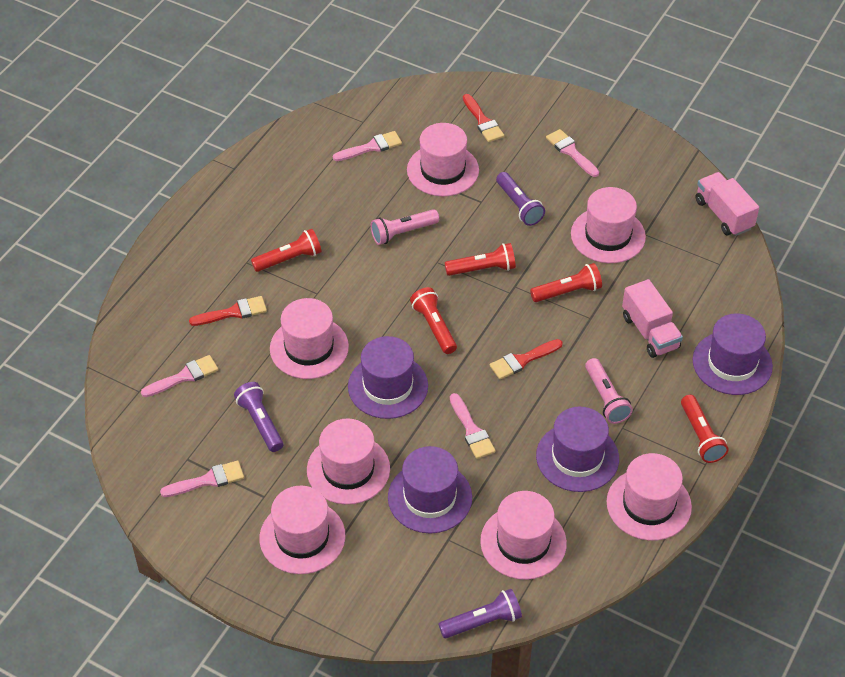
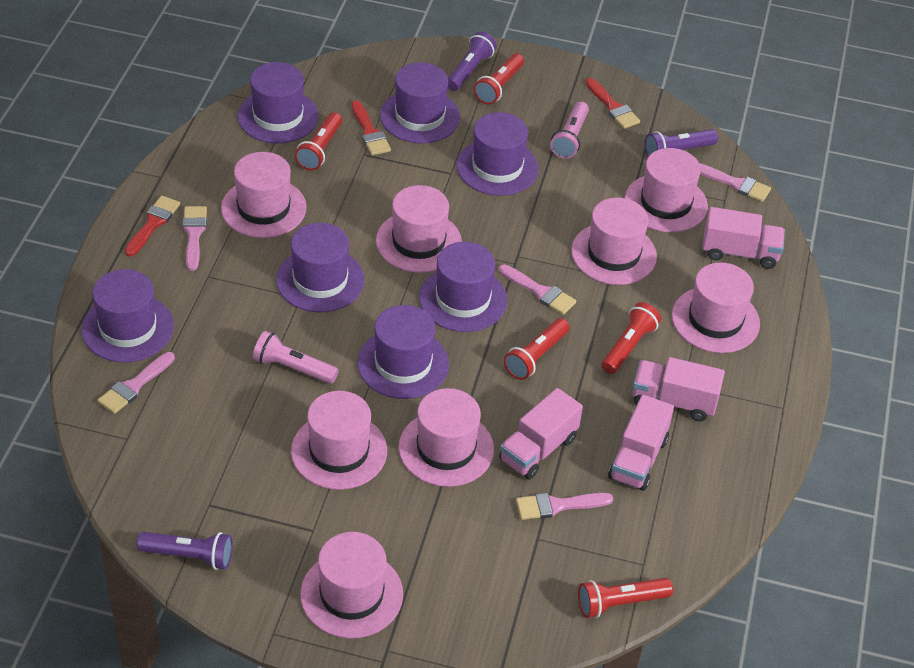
pink hat: [259,486,346,574] [270,298,349,379] [307,419,390,505] [407,123,479,196] [480,491,567,580] [571,187,646,263] [607,453,692,541] = 7 -> [221,152,307,238] [291,391,387,490] [300,532,403,639] [376,185,462,273] [399,388,494,487] [571,198,657,285] [625,148,708,233] [672,262,760,353] = 8
pink truck: [622,279,683,358] [696,172,759,236] = 2 -> [499,388,583,480] [608,395,674,491] [633,357,725,421] [702,207,785,269] = 4
purple hat: [348,336,428,419] [388,446,472,534] [536,407,619,492] [693,313,773,395] = 4 -> [82,269,174,362] [238,62,319,143] [276,223,365,313] [357,305,449,399] [380,62,460,143] [419,242,507,332] [457,112,539,196] = 7

